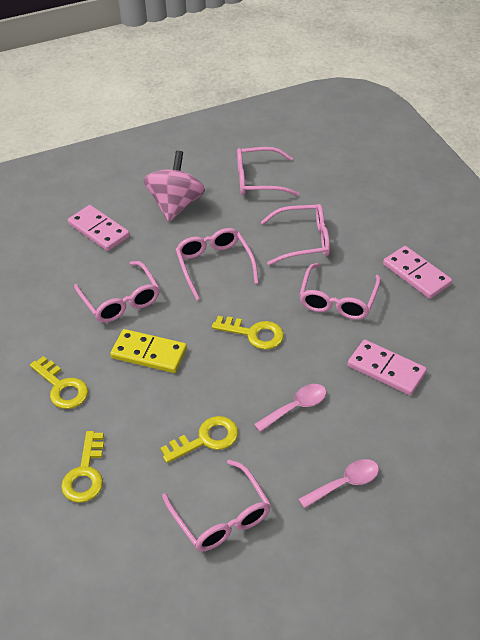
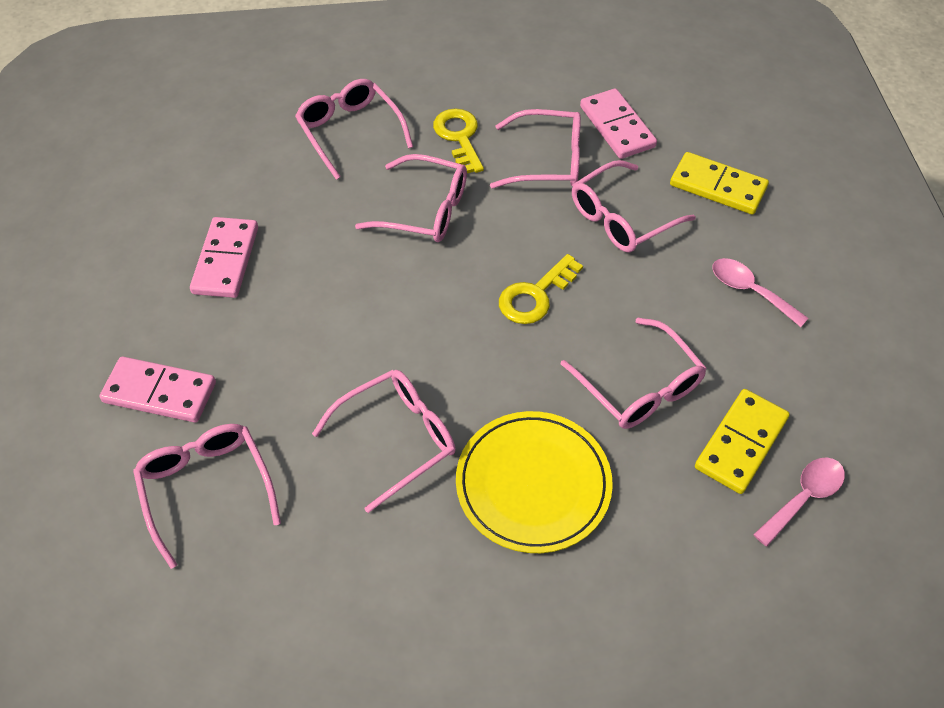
pink glasses: [74,261,159,323] [162,460,271,551] [175,228,259,300] [237,147,299,196] [261,204,330,265] [299,263,381,320] = 6 -> [133,424,281,569] [295,79,413,180] [312,370,456,513] [355,154,467,242] [490,109,581,189] [561,318,707,429] [572,160,696,252] = 7
pink spinning top: [144,151,205,222] = 1 -> none = 0
yellow domino: [110,329,187,373] = 1 -> [670,152,769,214] [695,389,790,494] = 2
yellow key: [30,356,88,409] [61,431,104,503] [160,416,238,463] [212,316,284,350] = 4 -> [433,108,484,173] [499,254,583,324] = 2
yellow plate: none = 0 -> [456,411,613,553] = 1

